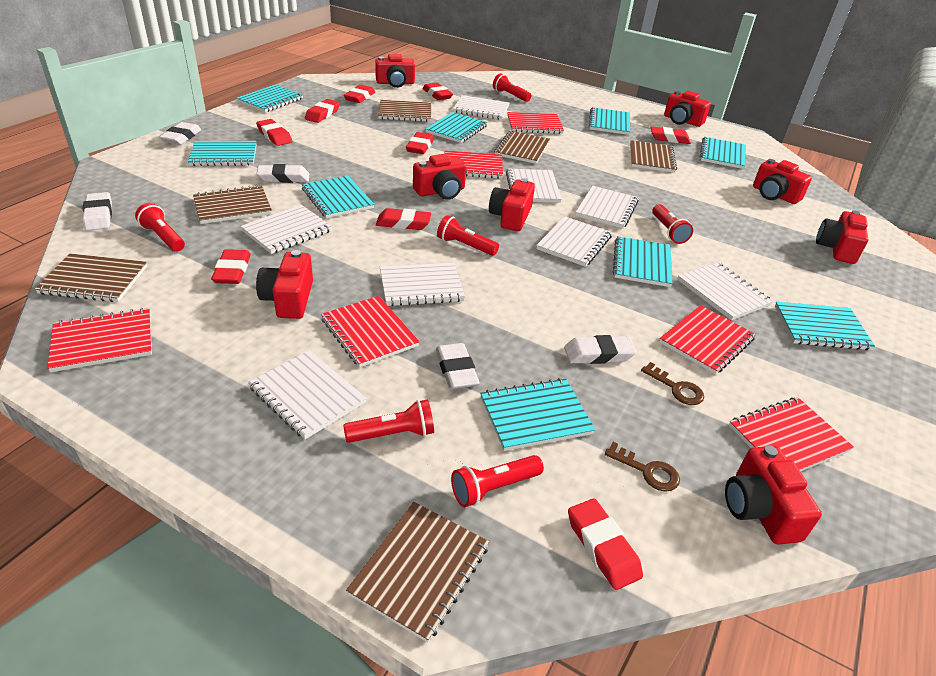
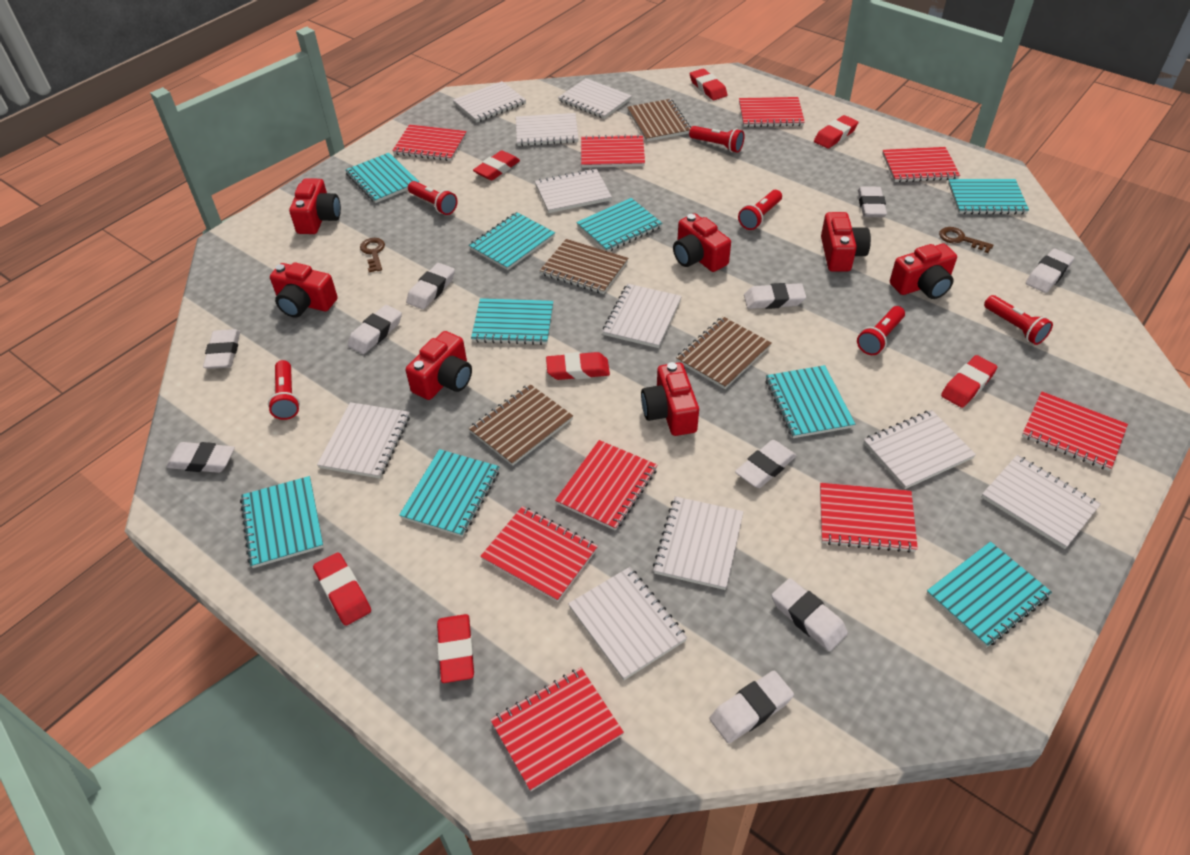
brown notebook: [35,254,147,302] [193,185,272,224] [346,502,489,643] [378,100,431,122] [494,131,550,164] [630,140,677,173] = 6 -> [469,384,573,466] [540,239,628,294] [627,99,691,141] [676,317,772,389] = 4
red camera: [256,250,313,319] [375,54,415,88] [413,154,466,200] [489,178,535,231] [664,91,711,127] [725,445,822,545] [753,159,812,204] [816,210,868,264] = 8 -> [270,262,338,318] [289,178,341,234] [406,331,472,400] [641,362,699,436] [673,213,731,272] [821,212,871,272] [890,244,957,299] = 7
red eraser: [211,249,251,284] [256,119,292,146] [305,99,340,123] [344,85,375,103] [376,208,431,230] [406,132,434,154] [423,83,453,100] [568,498,643,590] [651,126,691,144] = 9 -> [313,552,371,626] [437,614,474,683] [473,150,520,180] [546,352,610,380] [690,69,728,100] [814,115,858,149] [941,355,997,408] = 7
red notebook: [47,308,152,372] [321,296,420,368] [445,150,503,179] [507,112,564,134] [659,305,756,375] [729,397,854,471] = 6 -> [392,125,467,161] [480,506,598,602] [490,667,624,791] [555,440,657,531] [581,134,645,168] [739,97,805,127] [820,483,918,553] [882,147,960,182] [1022,392,1128,471] = 9
white eraser: [82,192,112,231] [160,122,202,145] [257,164,309,183] [436,343,480,389] [564,335,637,364] = 5 -> [166,442,235,473] [203,329,240,369] [347,305,402,354] [406,263,455,310] [709,671,794,743] [735,440,797,488] [744,283,806,309] [772,578,848,651] [858,186,887,217] [1026,249,1074,293] = 10
white notebook: [240,205,332,254] [248,350,366,439] [380,263,465,306] [453,95,509,120] [506,168,562,203] [536,216,612,267] [575,186,639,229] [677,263,773,320] = 8 -> [317,402,410,478] [453,81,526,123] [516,113,579,146] [535,168,612,213] [558,78,632,119] [568,567,687,680] [603,284,682,348] [653,496,744,590] [864,410,976,489] [981,455,1101,549] = 10

